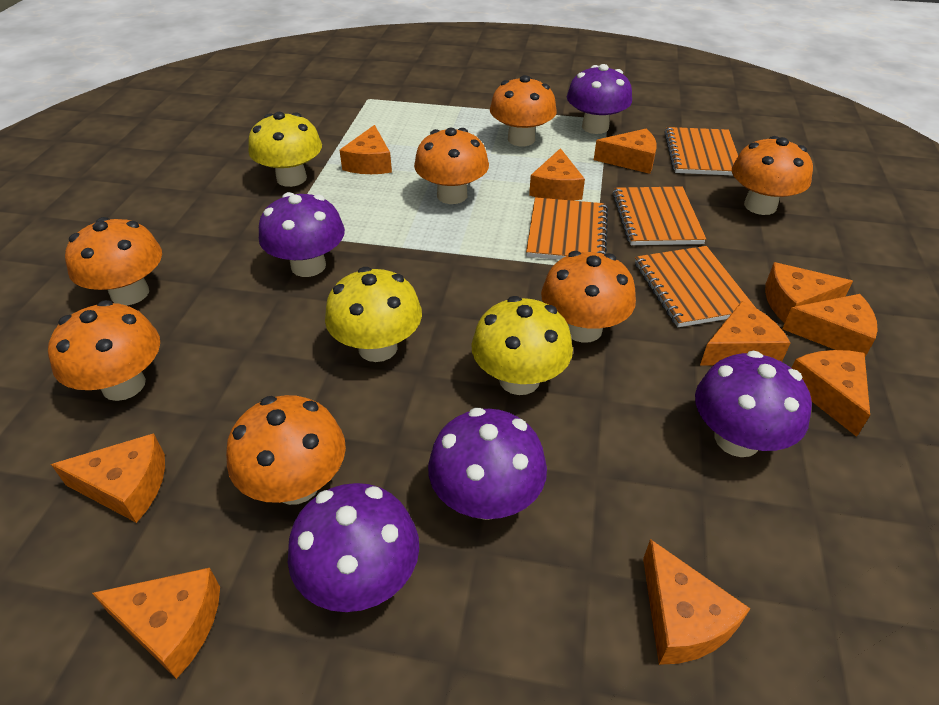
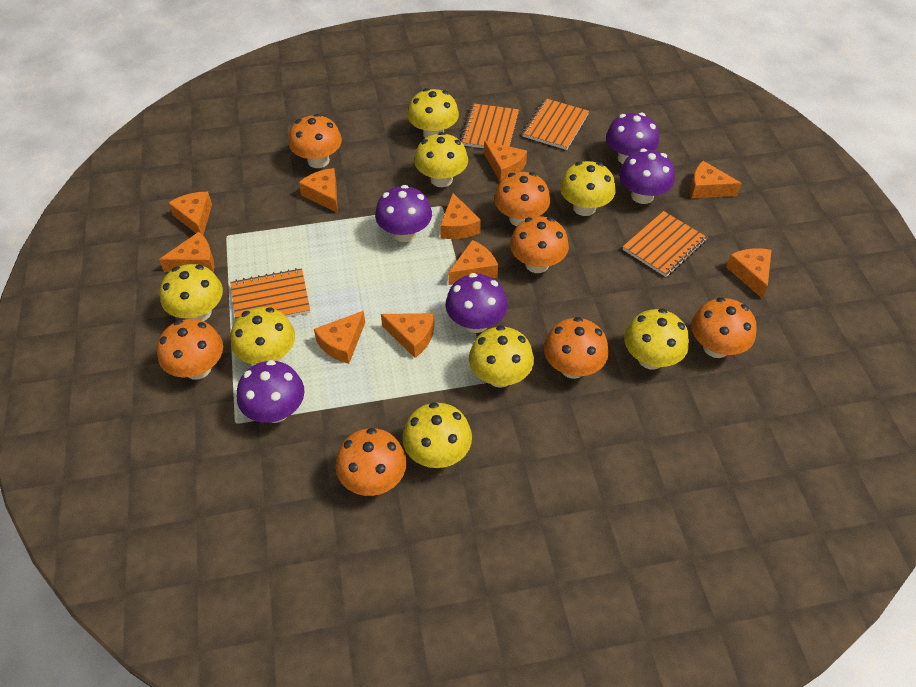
yellow mushroom: [248,112,322,187] [325,267,422,362] [471,296,573,395] = 3 -> [160,264,223,321] [231,307,295,364] [402,402,472,468] [408,88,459,138] [414,132,468,187] [469,326,534,388] [560,161,616,216] [624,309,689,370] = 8

